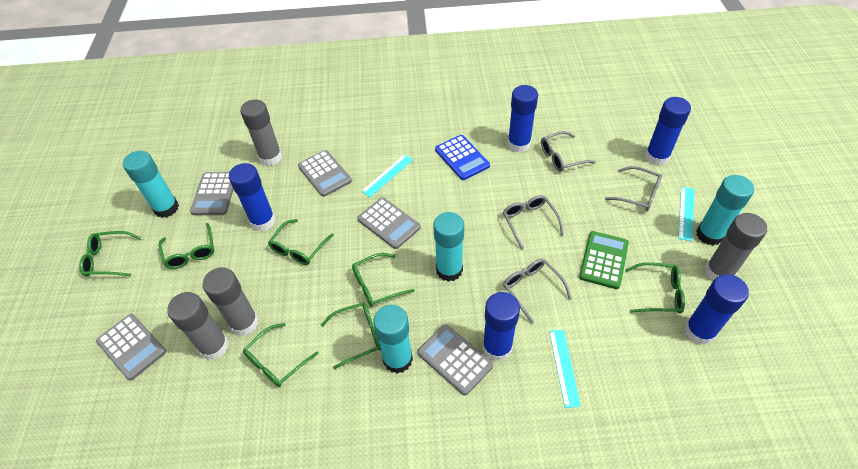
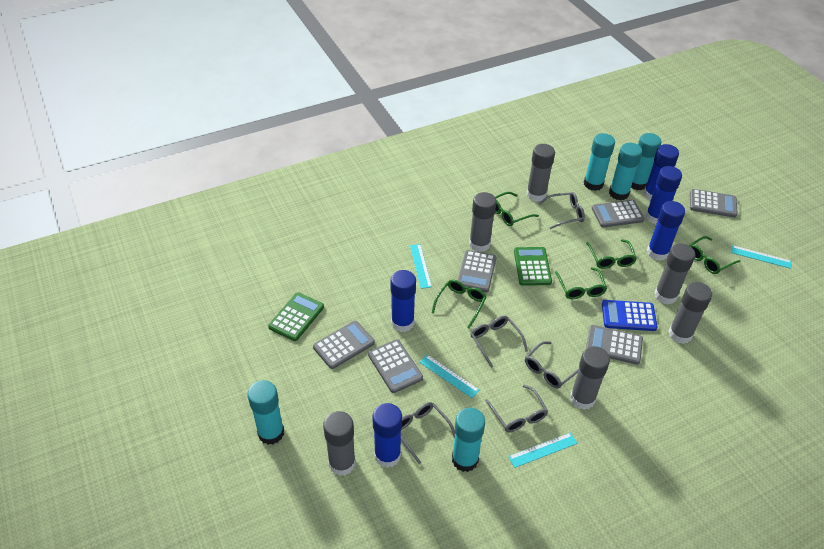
green calculator: [579,231,629,289] = 1 -> [268,292,324,341] [514,247,552,286] = 2
green glasses: [79,231,142,276] [158,223,214,269] [243,323,319,387] [268,219,334,265] [321,302,381,369] [352,253,415,307] [625,262,685,313] = 7 -> [432,280,487,328] [495,192,539,226] [555,267,607,299] [586,239,637,269] [689,236,741,274] = 5
grey calculator: [96,314,166,381] [190,172,234,215] [298,150,352,197] [357,198,421,249] [417,324,493,395] = 5 -> [313,321,375,369] [368,339,423,393] [458,250,497,292] [586,325,643,365] [592,200,645,227] [690,189,738,218] = 6
grey glasses: [503,195,564,250] [503,259,572,324] [541,131,596,172] [605,166,662,211] = 4 -> [401,402,455,464] [471,316,528,368] [485,385,548,432] [525,341,579,388] [539,192,585,229] = 5
grey glue stick: [167,292,229,360] [203,267,259,336] [240,99,282,166] [705,213,767,281] = 4 -> [323,411,356,476] [469,192,497,252] [526,144,555,202] [570,346,610,410] [654,243,695,305] [668,282,712,344] = 6
turquoise glue stick: [123,151,179,218] [373,305,413,374] [433,212,464,282] [696,175,754,246] = 4 -> [247,380,284,445] [452,407,485,472] [584,133,615,191] [609,143,642,200] [631,133,661,190] = 5
turquoise ruler: [361,154,413,197] [549,330,581,408] [678,187,694,241] = 3 -> [410,244,432,289] [420,355,480,398] [508,432,577,468] [731,245,792,269] = 4

